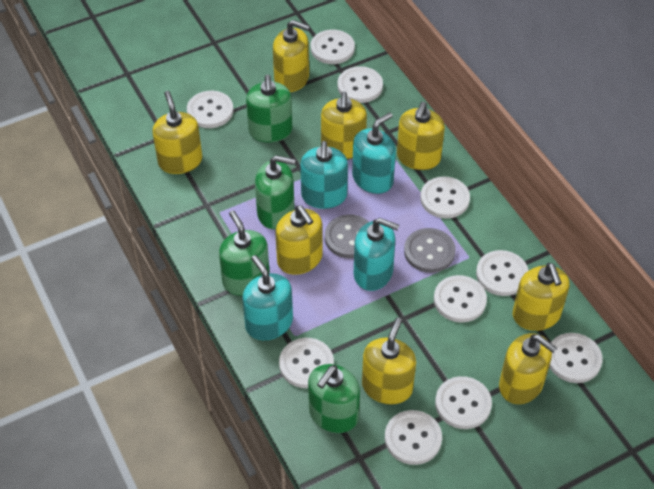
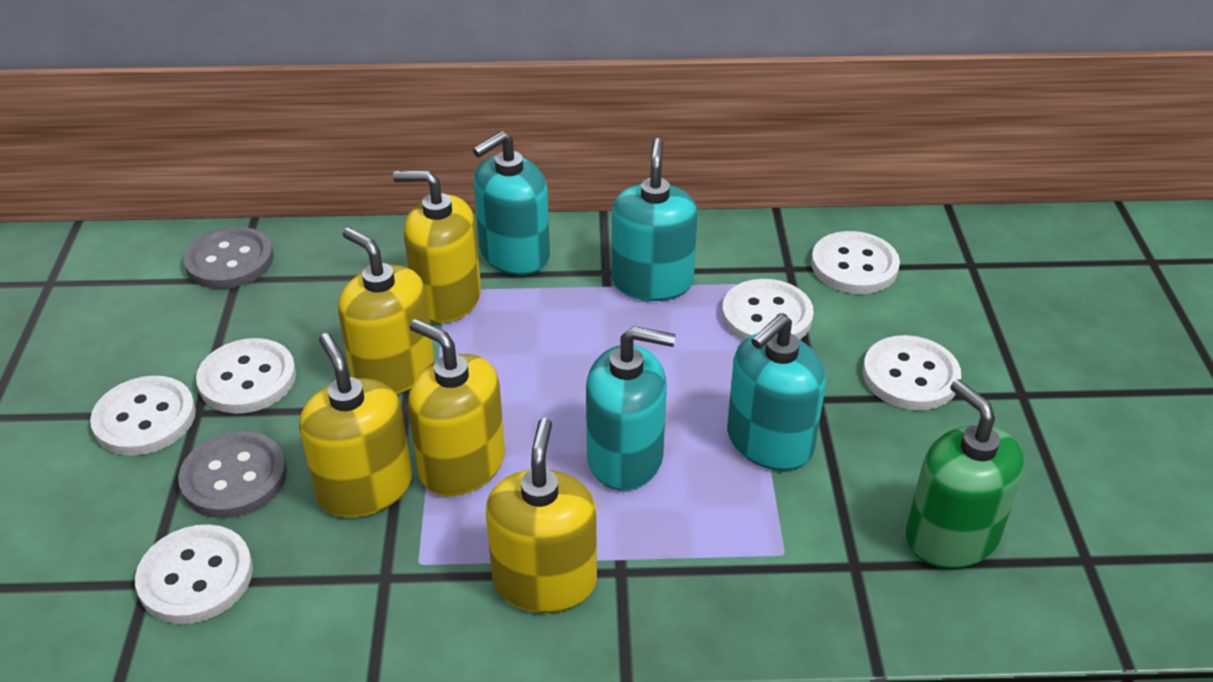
green soap dispenser: [219,210,270,295] [246,75,292,143] [255,155,295,229] [308,364,360,433] = 4 -> [906,379,1025,569] = 1
white button: [187,91,233,128] [279,338,334,388] [311,29,355,64] [337,66,383,103] [385,410,442,465] [420,176,470,219] [434,275,487,323] [435,376,492,429] [476,250,529,296] [549,333,603,383] = 10 -> [90,376,196,456] [135,524,253,624] [196,338,296,414] [722,279,814,341] [811,231,900,294] [863,335,961,410] = 6
yellow soap dispenser: [152,91,202,174] [273,20,310,92] [275,205,323,275] [321,91,367,159] [362,318,416,405] [397,102,445,170] [499,333,557,404] [513,263,569,331] = 8 -> [299,333,412,517] [338,228,434,394] [393,170,481,323] [408,319,505,496] [486,418,597,613] = 5

